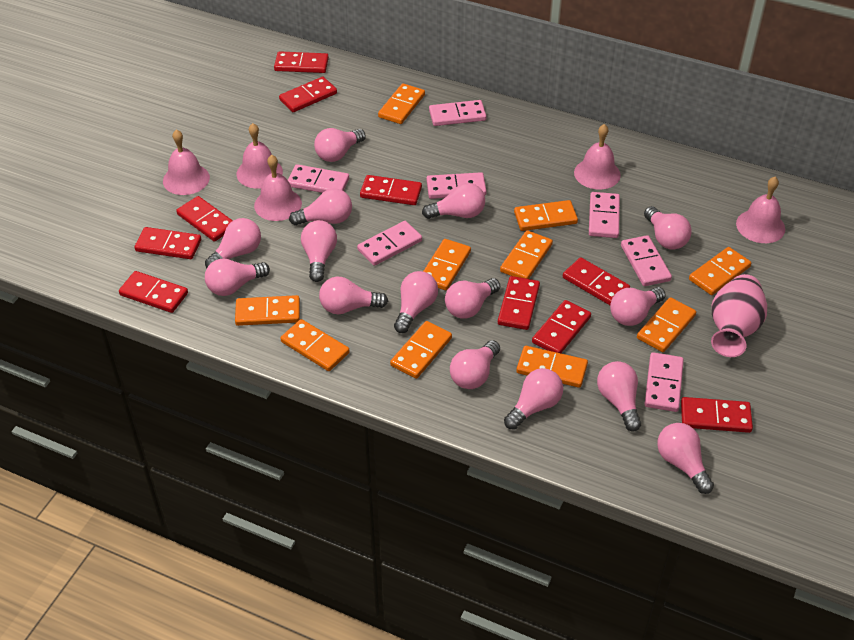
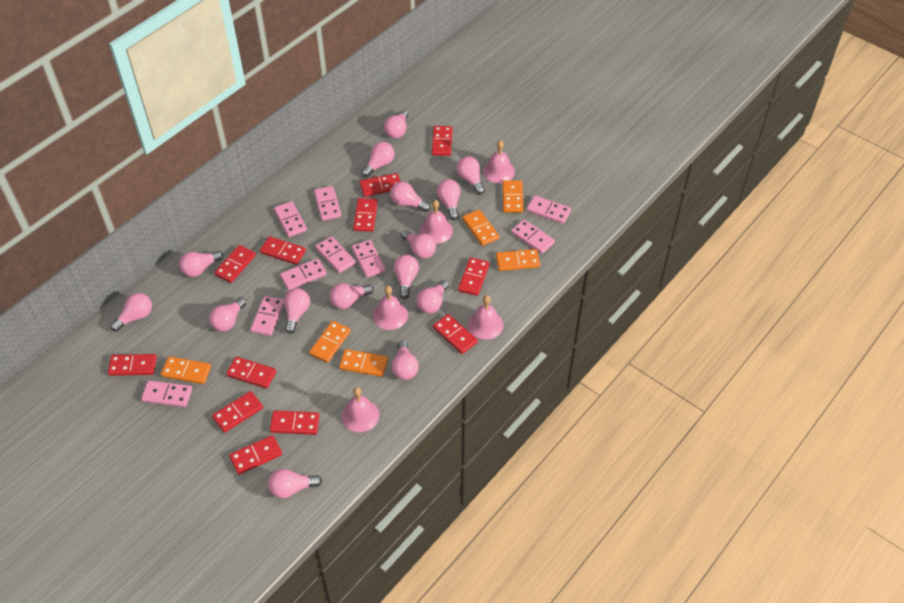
orange domino: [235,295,300,326] [281,319,350,371] [378,83,425,124] [390,321,452,379] [423,239,471,290] [500,230,553,279] [514,200,578,231] [516,346,588,388] [637,297,696,352] [689,247,751,295] = 10 -> [161,356,211,384] [309,321,351,363] [339,349,388,377] [463,210,500,246] [496,249,540,271] [502,180,524,213] = 6
pink domino: [288,164,349,193] [357,221,422,266] [426,172,486,199] [429,100,487,126] [589,192,620,238] [621,235,672,286] [645,352,684,412] = 7 -> [141,381,192,407] [250,296,284,336] [274,201,307,237] [280,258,327,290] [314,186,341,221] [315,236,356,273] [352,240,385,278] [511,219,555,254] [527,195,571,224] = 9
pink vase: [711,274,767,357] = 1 -> none = 0
red domino: [119,271,188,313] [135,227,201,259] [176,196,233,242] [274,51,329,73] [279,77,337,112] [360,175,422,205] [498,276,540,330] [532,300,591,353] [563,257,630,305] [681,397,753,433] = 10 -> [108,354,157,376] [212,391,263,433] [214,245,256,283] [226,357,276,389] [229,435,282,475] [260,236,306,265] [270,411,319,435] [353,198,378,232] [360,173,401,197] [432,126,452,156] [433,314,478,354] [458,257,489,296] = 12

